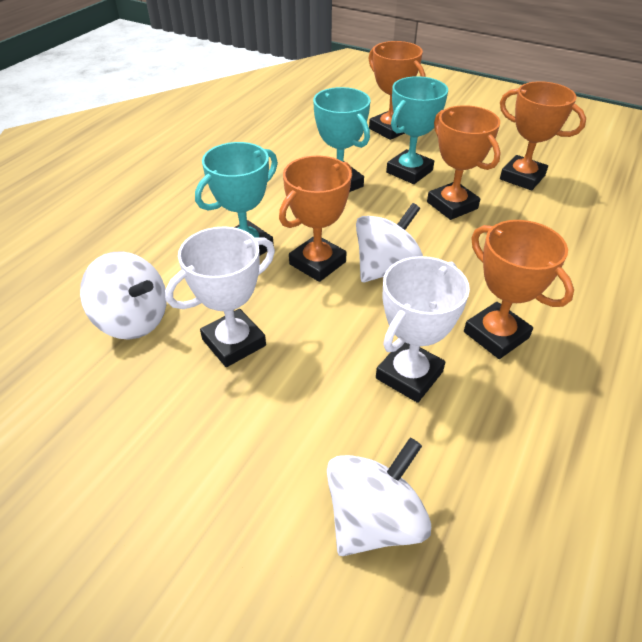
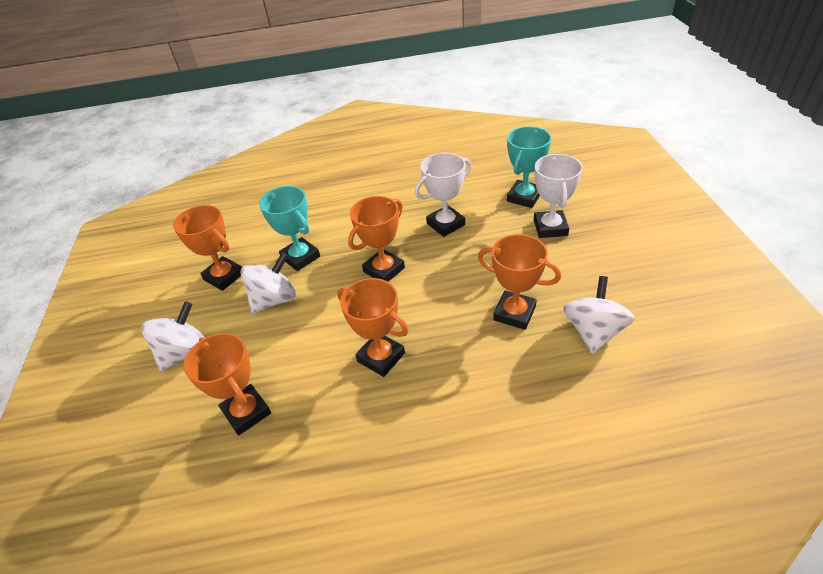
turquoise trophy: [195,142,278,256] [313,87,371,192] [386,76,448,184] = 3 -> [259,186,320,271] [507,126,551,208] = 2

